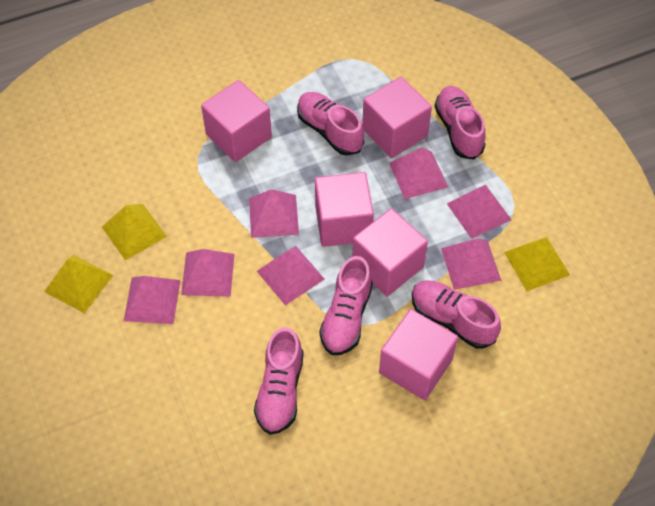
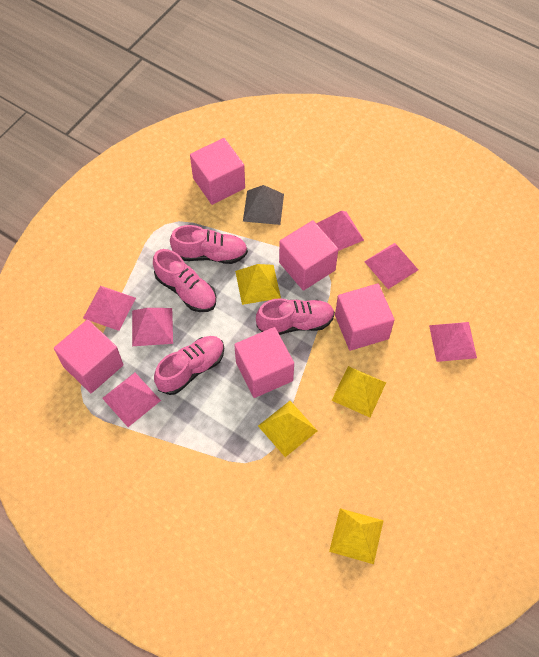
grey pyramid: none = 0 -> [243,185,284,225] = 1
pink pyramid: [124,276,181,324] [181,249,234,297] [249,189,299,238] [257,246,325,305] [389,147,448,199] [441,239,501,290] [447,185,512,239] = 7 -> [83,286,136,331] [102,373,161,427] [132,308,173,346] [316,211,364,251] [364,243,418,289] [429,322,477,362] = 6
pink shoe: [254,327,304,435] [297,92,364,156] [319,256,373,355] [412,280,501,349] [435,86,486,160] = 5 -> [153,249,216,312] [154,336,224,395] [170,225,248,264] [256,298,335,335] = 4
yellow pyramid: [44,255,113,313] [102,204,167,260] [504,237,570,291] = 3 -> [235,264,281,305] [258,401,317,457] [329,508,384,564] [331,366,386,417] = 4

